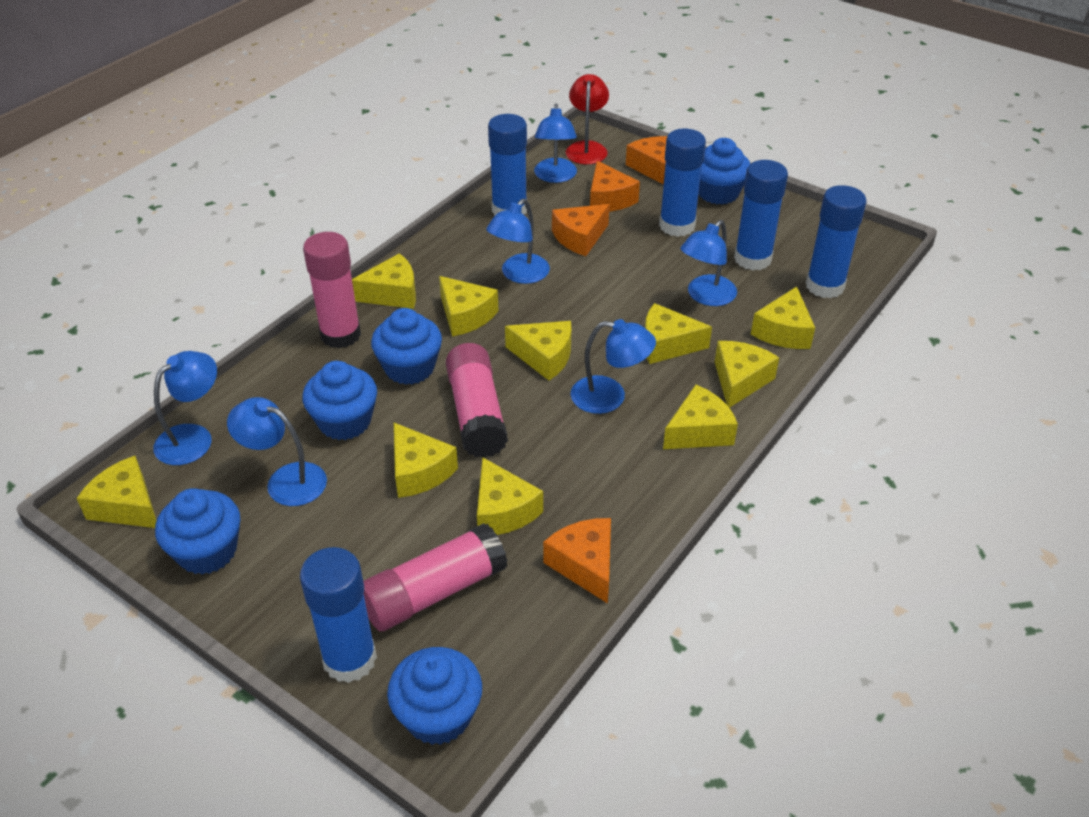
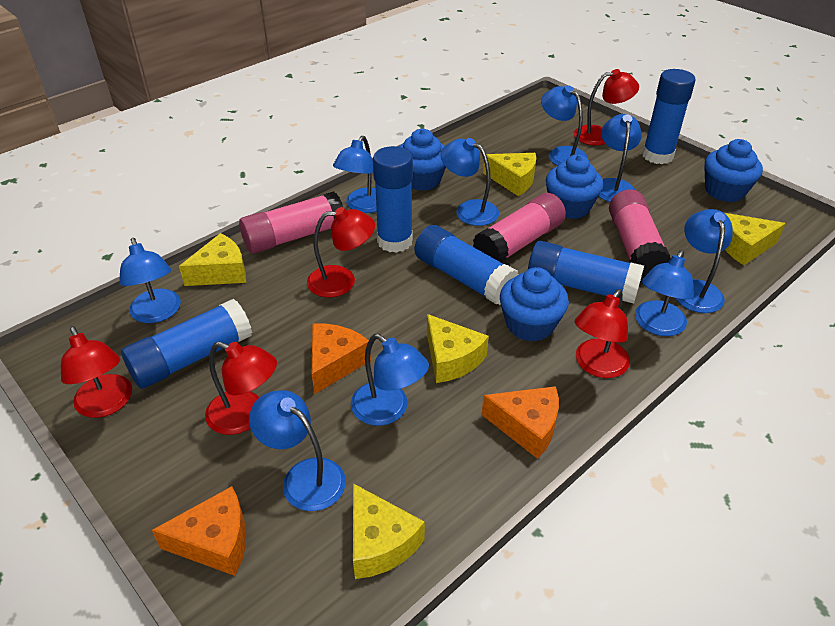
blue cupcake: [155,488,240,575] [302,361,377,440] [371,308,442,385] [387,647,482,745] [698,138,750,205] = 5 -> [399,129,446,191] [500,267,569,341] [546,154,603,219] [704,139,763,202] = 4
blue lamp: [153,351,217,465] [227,397,327,506] [486,199,550,284] [534,104,577,183] [571,319,656,414] [680,220,737,306] = 6 -> [119,238,181,323] [249,390,346,511] [333,136,377,213] [351,334,429,426] [441,138,499,226] [541,85,588,166] [598,114,642,202] [635,250,694,336] [676,209,733,313] = 9
orange cheese: [543,518,611,604] [552,204,610,256] [590,161,640,212] [626,136,667,185] = 4 -> [152,486,246,576] [312,324,371,394] [482,386,559,459] = 3
red lamp: [566,74,609,164] = 1 -> [61,326,132,418] [205,342,277,435] [307,207,375,297] [574,69,639,145] [575,289,630,378] = 5
yellow cheese: [77,456,157,528] [352,253,416,309] [394,423,458,498] [439,276,498,337] [477,458,543,535] [505,321,571,381] [645,303,712,364] [663,385,738,449] [715,341,779,408] [751,287,815,349] = 10 -> [179,233,246,286] [353,483,425,579] [427,314,489,383] [483,153,536,196] [725,213,786,265] = 5

